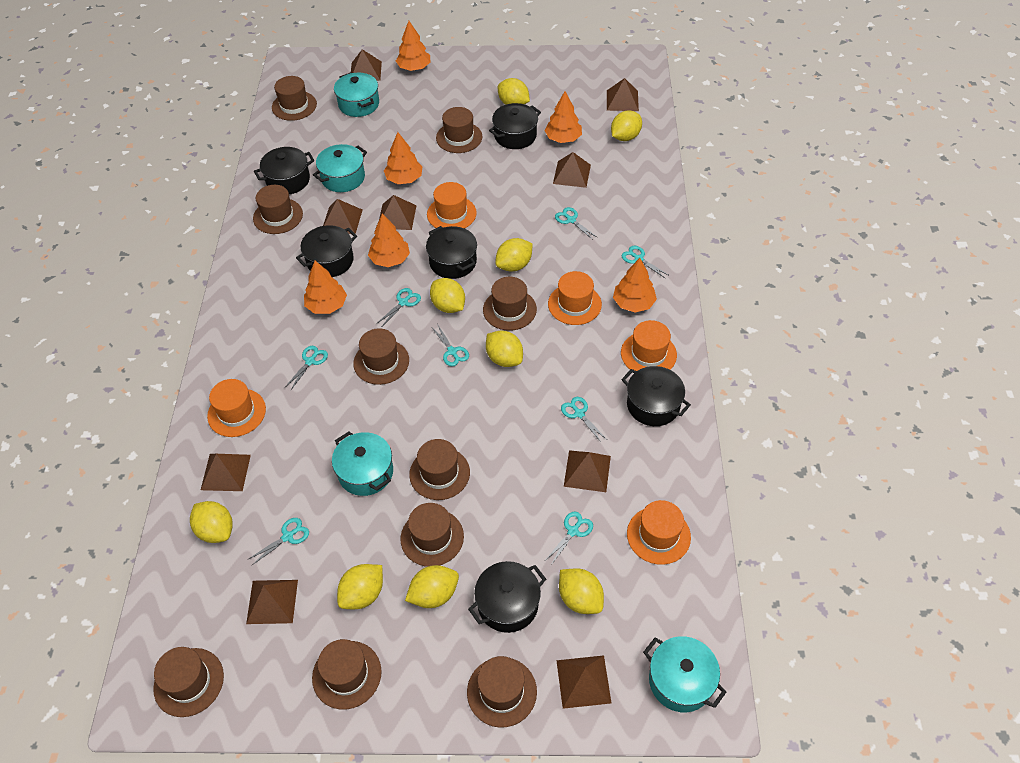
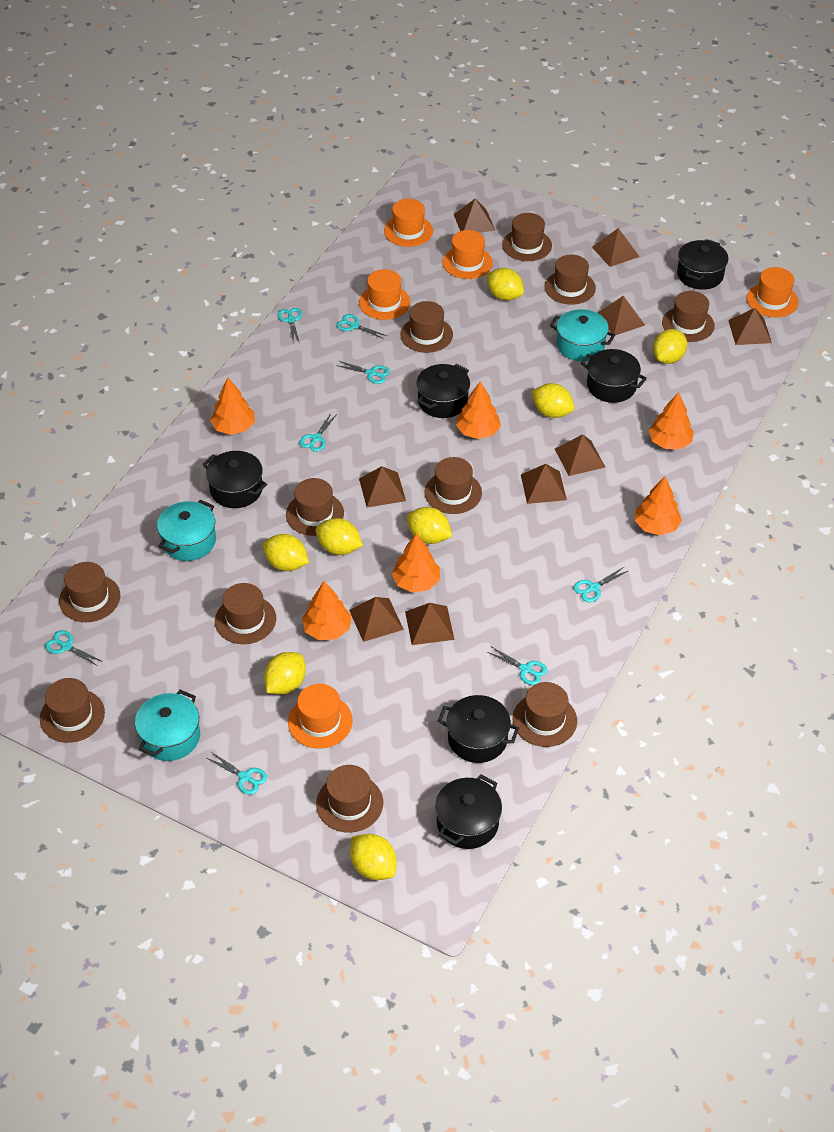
brown hat: [153,647,224,717] [253,185,303,234] [272,76,317,121] [312,639,382,710] [353,328,409,385] [400,503,464,567] [409,439,470,500] [436,107,482,153] [467,656,537,728] [483,277,537,331] = 10 -> [40,678,105,743] [59,562,120,622] [215,583,276,644] [286,478,344,536] [316,765,383,833] [400,301,453,353] [424,457,482,514] [502,213,552,261] [513,682,577,747] [545,255,596,305] [662,291,715,342] = 11
turquoise pot: [313,144,367,192] [332,431,393,496] [334,72,379,117] [643,636,726,712] = 4 -> [135,690,200,761] [157,499,216,561] [550,309,615,361] = 3
yellow lemon: [190,501,233,543] [337,564,383,609] [405,565,459,608] [430,278,465,313] [486,331,523,367] [495,238,533,271] [498,78,530,105] [559,568,604,614] [611,111,642,141] = 9 -> [263,534,309,571] [264,652,306,694] [316,518,363,555] [350,834,397,880] [407,507,452,544] [487,268,524,301] [531,383,575,418] [653,329,687,364] = 8

